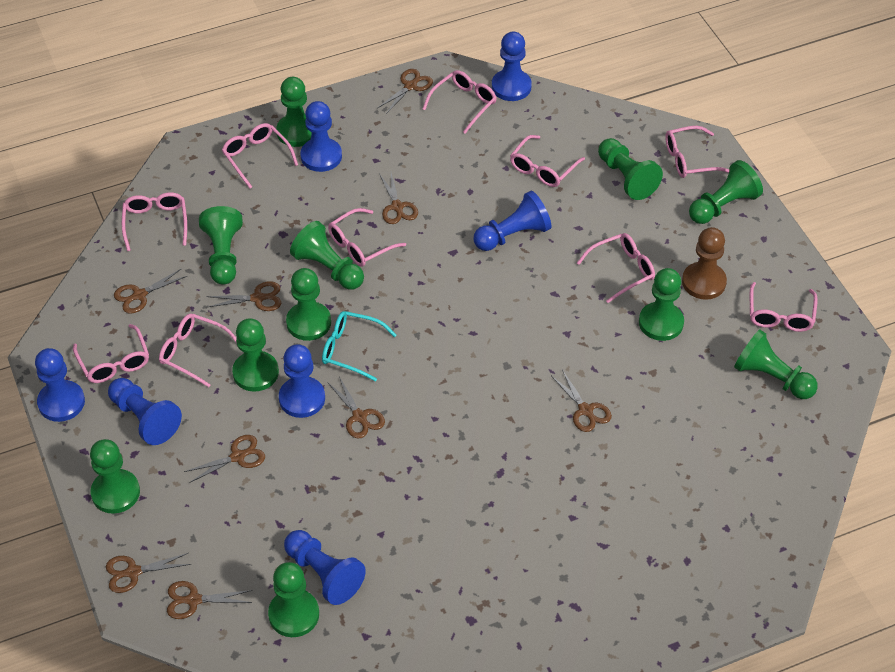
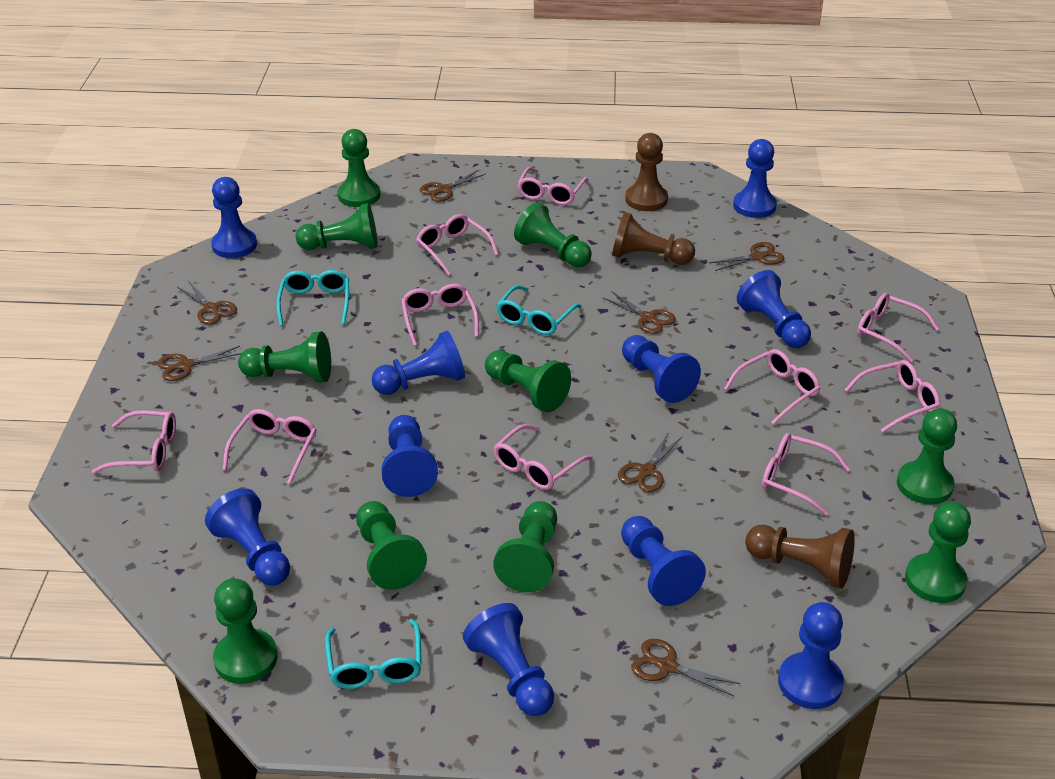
blue pawn: [35,348,85,422] [108,378,182,445] [279,344,325,418] [284,530,366,605] [300,101,342,172] [474,191,552,251] [492,32,532,101] = 7 -> [205,488,290,586] [211,177,257,258] [371,331,465,395] [381,415,438,497] [463,603,554,716] [621,516,706,606] [622,335,701,403] [733,139,777,218] [737,270,811,348] [778,602,844,709] = 10
brown pawn: [682,227,727,300] = 1 -> [612,212,695,265] [625,133,668,211] [745,525,855,589] = 3
brown scissors: [106,553,191,593] [114,268,187,314] [167,581,252,619] [184,435,265,483] [206,281,282,311] [327,377,385,438] [377,69,433,114] [380,173,418,224] [552,370,612,432] = 9 -> [157,346,241,381] [177,282,237,325] [420,170,486,202] [602,291,676,334] [618,432,682,492] [631,639,740,696] [709,242,784,271] = 7
green pawn: [90,439,140,514] [199,206,243,285] [232,318,279,391] [268,562,319,637] [276,77,312,147] [286,268,331,341] [290,221,364,290] [598,138,663,200] [639,268,684,341] [689,160,763,224] [734,329,818,399] = 11 -> [213,578,278,684] [238,332,331,383] [296,203,377,250] [338,129,380,207] [356,501,427,590] [485,350,571,412] [493,501,557,592] [514,202,592,267] [897,408,957,504] [905,502,971,603] = 10
turquoise glasses: [322,311,396,382] = 1 -> [276,270,349,326] [325,619,422,689] [496,285,582,335] = 3

